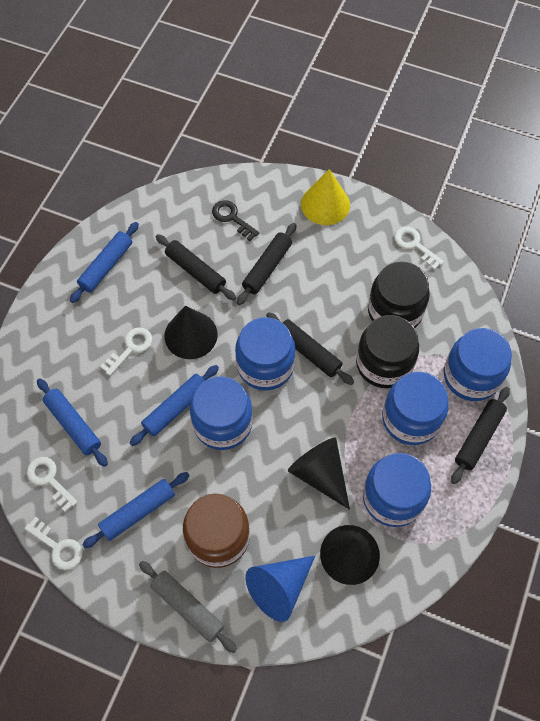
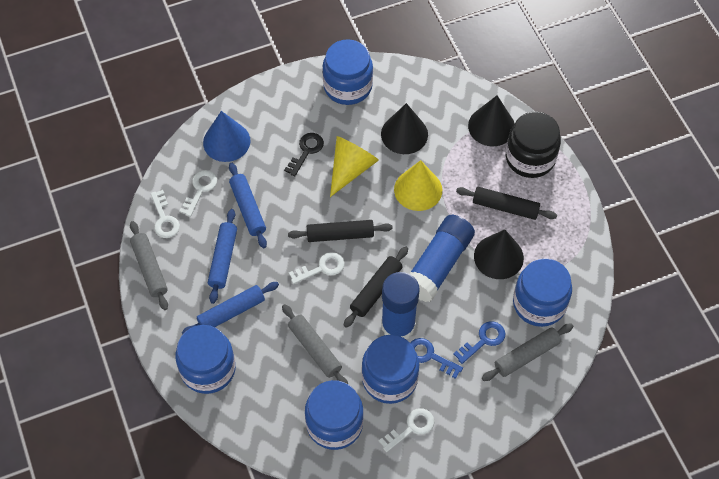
black jar: [356,315,419,388] [368,262,430,328] = 2 -> [506,112,561,178] = 1
black rolling pin: [156,234,236,300] [237,223,296,305] [266,312,354,385] [451,387,510,484] = 4 -> [288,220,393,242] [343,247,408,328] [456,187,557,220] = 3
blue glue stick: none = 0 -> [381,272,420,339] [410,215,475,302] = 2
blue key: none = 0 -> [410,338,463,379] [453,321,505,364] = 2
blue rolling pin: [37,379,108,467] [70,222,139,303] [82,472,190,548] [130,365,219,446] = 4 -> [182,282,279,334] [208,209,237,304] [229,163,267,248] = 3
brown jar: [183,493,250,568] = 1 -> none = 0
grey rolling pin: [139,561,237,653] = 1 -> [130,221,168,310] [282,304,348,384] [482,323,573,381] = 3
yellow cone: [301,169,350,225] = 1 -> [330,136,379,197] [394,160,442,211] = 2

